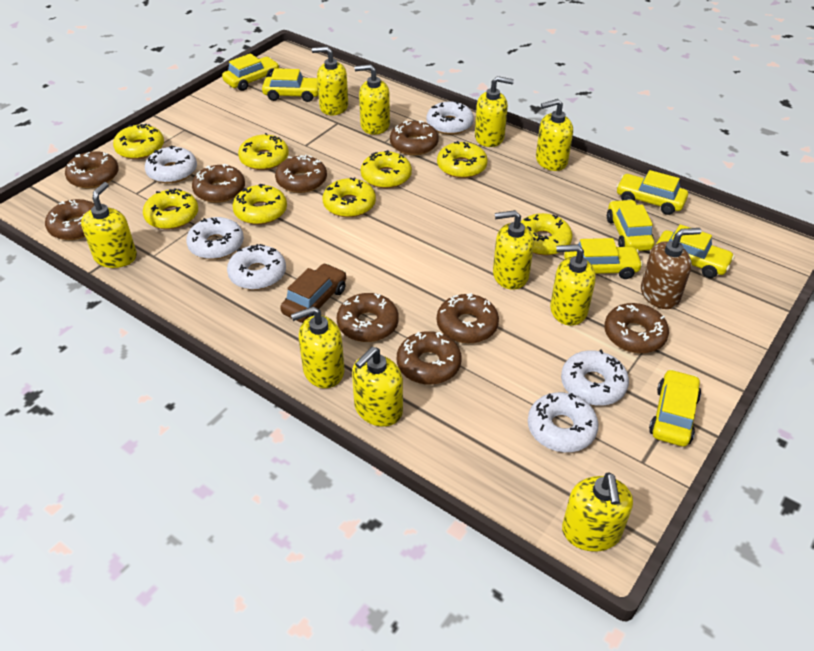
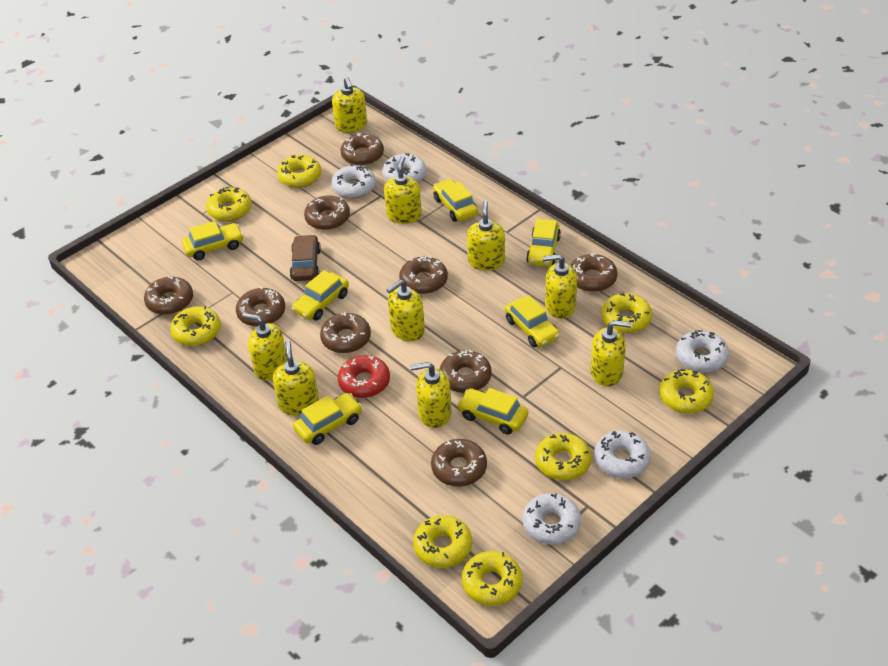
brown soap dispenser: [641,228,702,309] = 1 -> none = 0
red donut: none = 0 -> [338,355,390,398] = 1
white donut: [145,146,197,183] [186,217,244,260] [227,244,286,290] [427,101,474,135] [528,392,599,452] [561,349,629,406] = 6 -> [331,164,376,198] [382,153,426,182] [522,493,581,545] [594,431,651,478] [676,330,729,373] = 5
yellow soap dispenser: [81,182,137,268] [291,306,344,388] [312,46,348,115] [352,347,403,426] [355,64,390,135] [475,76,514,147] [493,210,534,290] [536,99,573,171] [550,245,596,326] [562,472,633,552] = 10 -> [242,313,288,381] [273,340,319,415] [332,77,367,133] [384,156,422,224] [386,280,425,341] [410,362,452,428] [467,200,505,271] [542,254,577,319] [591,320,631,386] = 9

